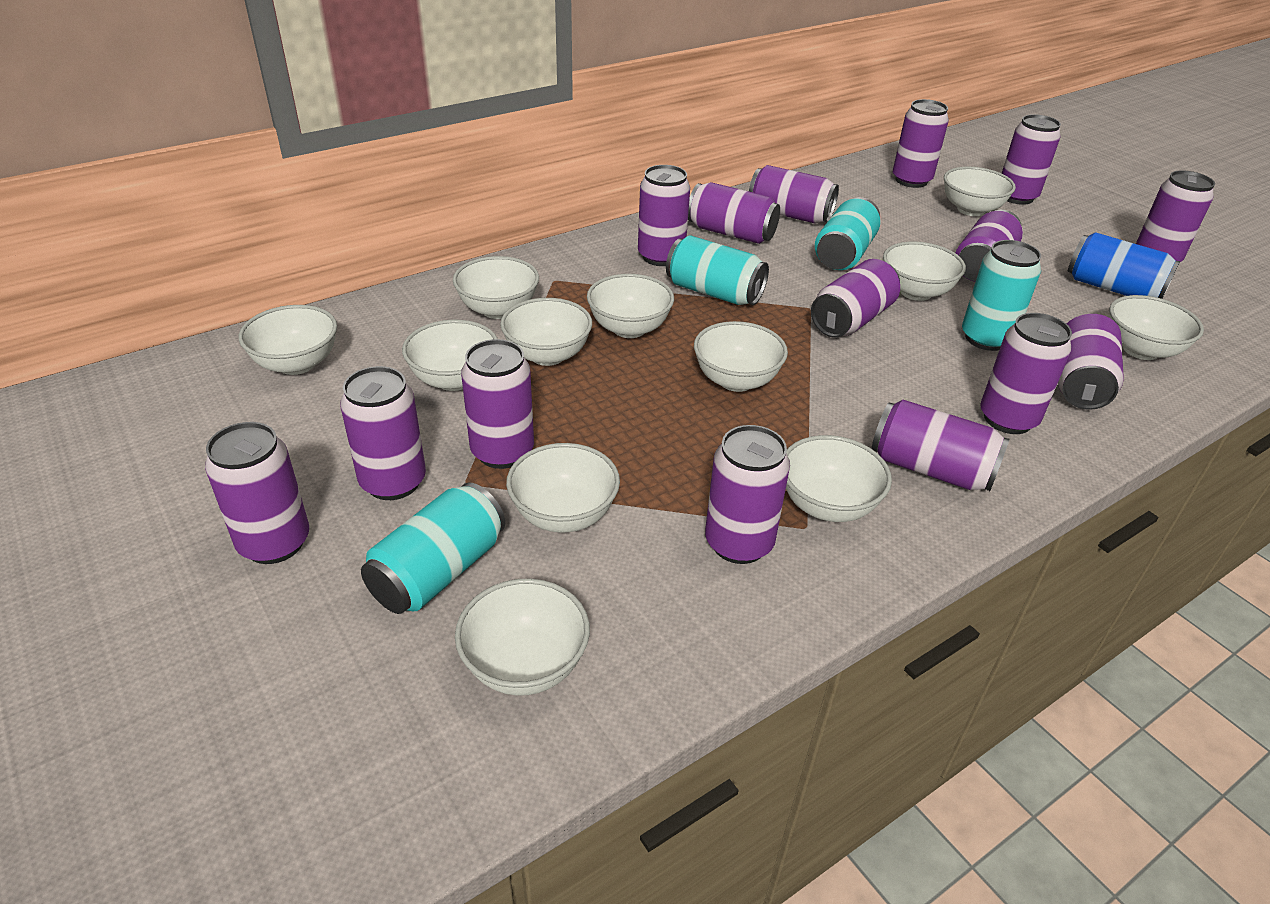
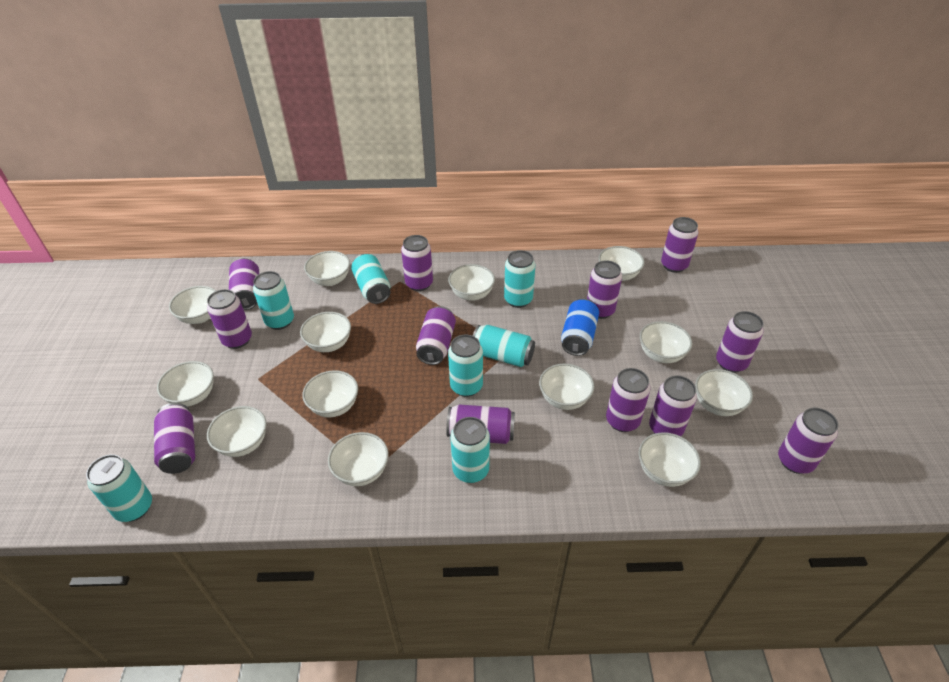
purple can: [205,422,309,564] [340,366,426,500] [461,339,534,469] [638,165,690,266] [688,182,780,244] [705,425,790,564] [749,165,839,223] [811,259,900,338] [872,400,1010,491] [893,99,949,188] [956,210,1023,282] [980,313,1072,434] [1002,114,1061,205] [1058,314,1124,410] [1136,170,1215,262] = 15 -> [154,403,195,474] [207,289,252,349] [229,258,259,310] [401,235,433,291] [416,306,456,365] [446,405,515,444] [587,260,622,319] [606,368,650,432] [649,375,697,436] [661,217,699,273] [716,311,764,373] [778,408,838,474] = 12
turquoise can: [361,482,505,614] [666,235,769,305] [815,197,880,270] [962,240,1041,351] = 4 -> [86,454,152,522] [253,271,294,330] [351,254,390,304] [448,334,483,397] [450,417,490,483] [473,325,535,367] [504,250,535,308] = 7
white bowl: [239,305,337,375] [402,320,498,391] [453,256,539,319] [455,579,590,696] [500,298,592,366] [506,443,620,533] [587,274,674,338] [694,321,788,392] [786,435,892,522] [883,241,966,301] [944,166,1016,216] [1109,295,1204,360] = 12 -> [157,361,214,407] [169,286,216,324] [207,406,267,457] [300,312,351,352] [302,370,358,417] [304,251,350,286] [328,432,389,486] [448,264,495,301] [539,363,594,410] [599,246,644,281] [639,432,701,487] [640,321,692,363] [695,369,753,416] = 13

